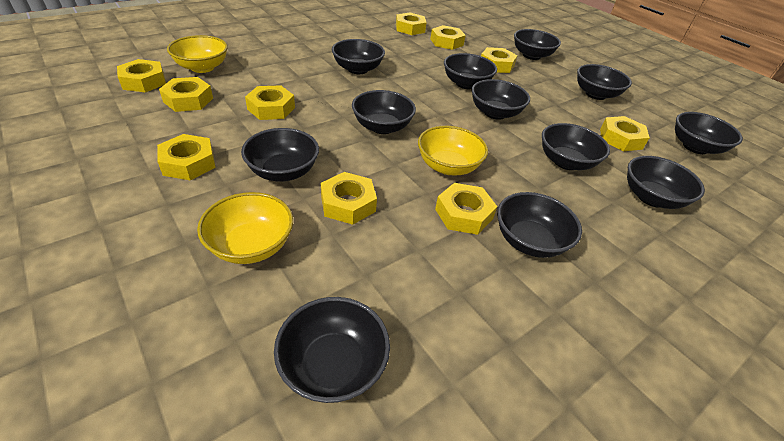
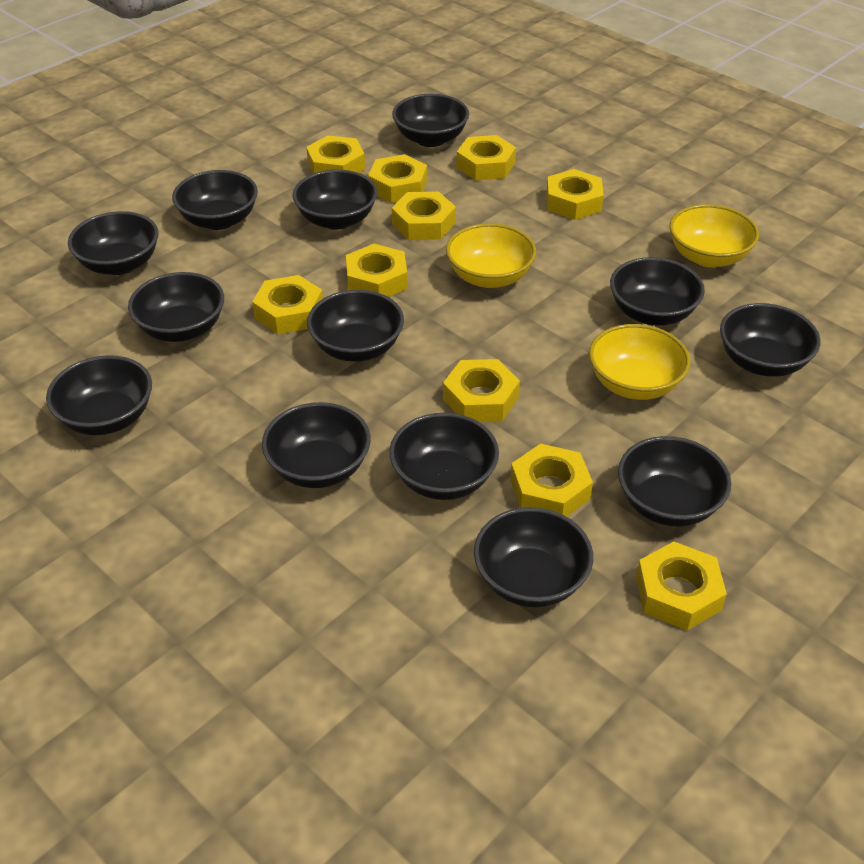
black bowl: [241,128,319,182] [274,297,390,403] [332,39,385,74] [352,90,416,134] [444,53,497,89] [471,79,530,120] [497,192,582,258] [514,29,561,60] [542,123,610,170] [577,64,632,100] [627,156,705,209] [675,112,743,154] = 12 -> [46,355,152,435] [68,211,158,275] [128,272,224,342] [172,170,258,230] [262,402,371,488] [293,170,377,230] [307,290,404,362] [389,413,499,500] [392,94,469,147] [474,507,593,607] [610,257,705,326] [618,436,731,527] [720,303,820,377] = 13

